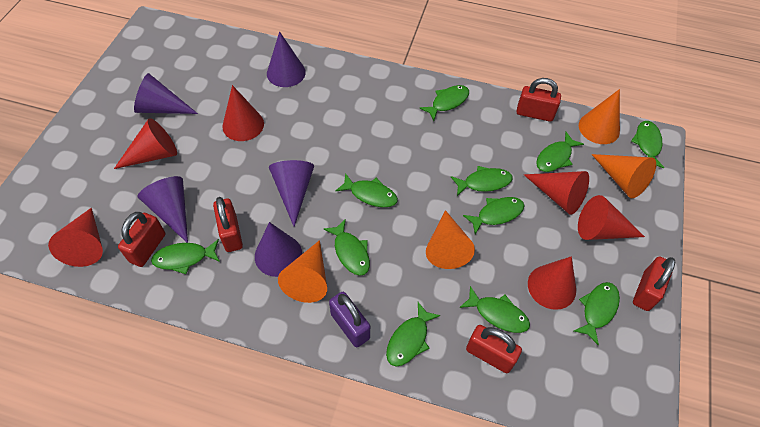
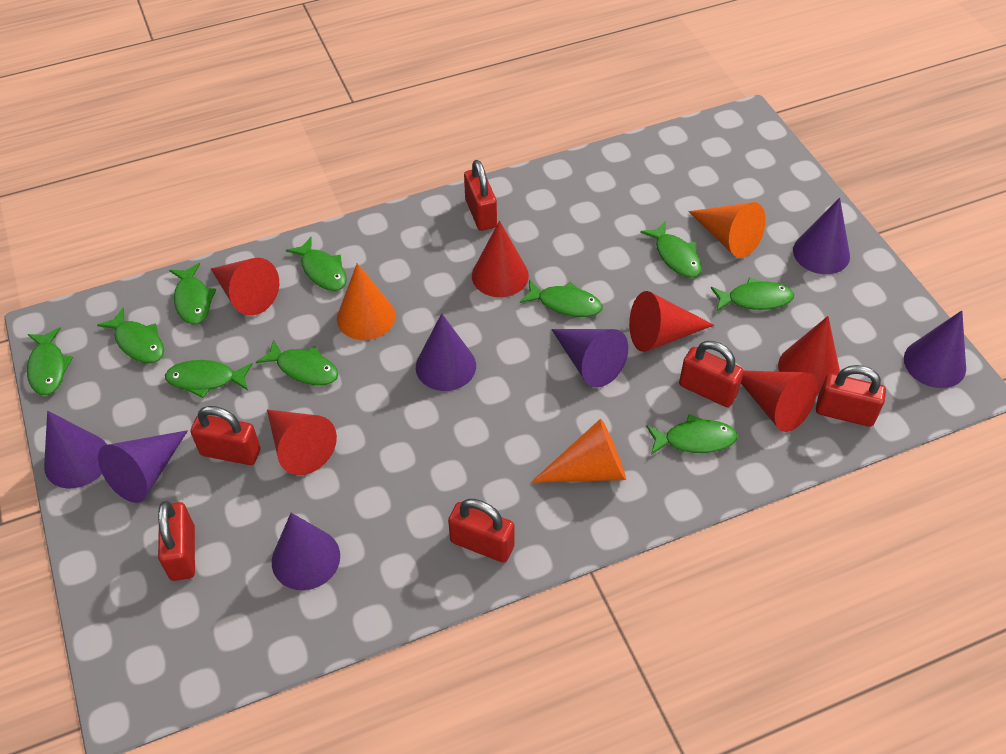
green fish: [151,239,220,274] [324,219,370,276] [335,173,398,207] [386,302,441,366] [419,85,469,121] [451,166,513,196] [459,286,530,333] [463,197,525,234] [536,132,584,172] [574,282,620,346] [631,121,664,168] = 11 -> [27,327,73,395] [97,308,164,363] [165,360,253,398] [169,263,216,325] [256,339,338,385] [286,237,347,291] [520,280,603,317] [640,222,702,278] [646,414,738,455] [711,277,794,312] = 10
orange cone: [278,240,327,303] [426,210,475,269] [579,89,620,144] [591,154,656,198] = 4 -> [337,263,396,340] [531,418,626,483] [688,202,766,258] = 3
purple cone: [134,73,198,114] [138,176,188,243] [255,222,302,277] [267,31,306,87] [269,160,314,227] = 5 -> [44,411,107,489] [98,430,188,503] [272,513,340,590] [416,313,476,391] [551,329,628,387] [793,198,850,274] [904,310,966,388] = 7
purple padlock: [329,292,370,348] = 1 -> none = 0
red padlock: [118,212,165,267] [213,197,243,252] [466,325,522,373] [516,78,561,122] [633,256,675,311] = 5 -> [158,501,195,581] [190,406,261,465] [448,499,515,563] [464,160,497,231] [679,341,744,407] [816,365,886,427] = 6

